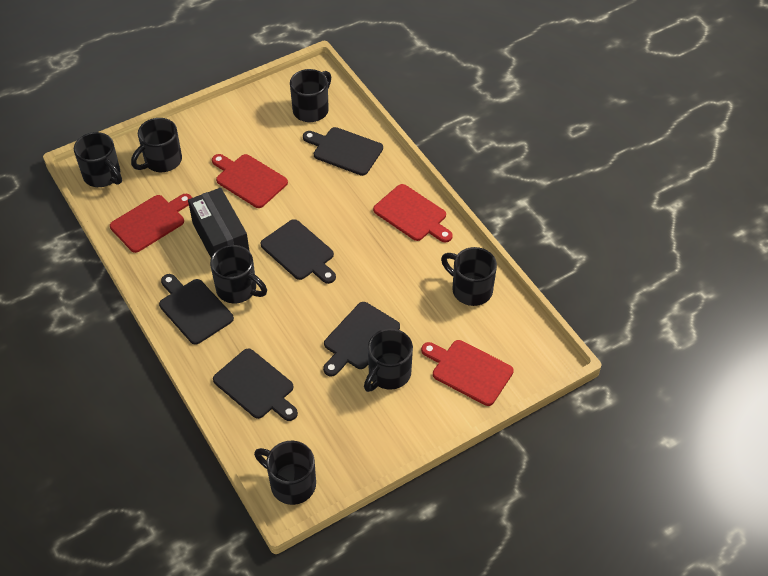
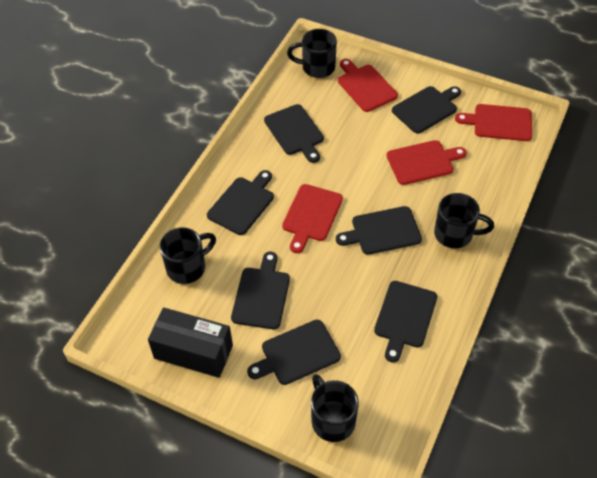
black cutting board: [159,274,234,345] [213,349,298,421] [261,219,336,284] [303,127,383,176] [323,302,400,376] = 5 -> [207,170,274,235] [231,252,290,329] [247,320,341,385] [264,104,324,163] [336,206,422,255] [374,281,437,363] [392,86,461,134] = 7
black mug: [74,132,122,187] [131,118,182,172] [210,245,267,303] [254,441,316,505] [290,69,331,122] [364,328,413,392] [441,247,497,306] = 7 -> [160,227,216,284] [287,29,337,78] [311,374,359,442] [434,193,494,248] = 4

